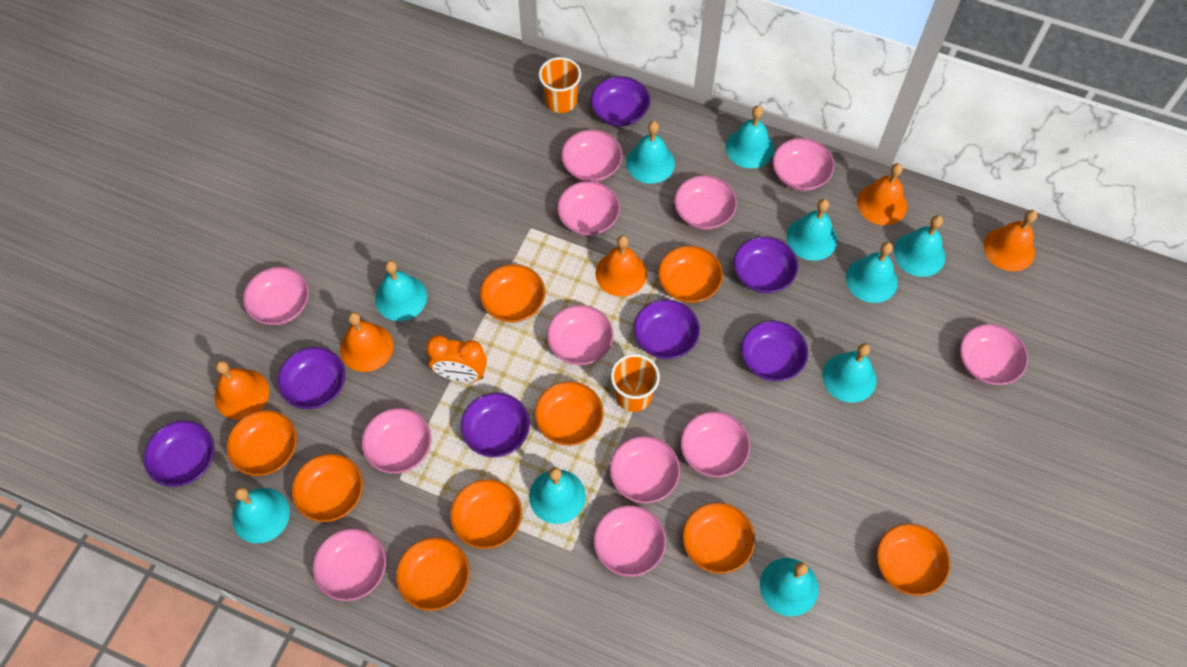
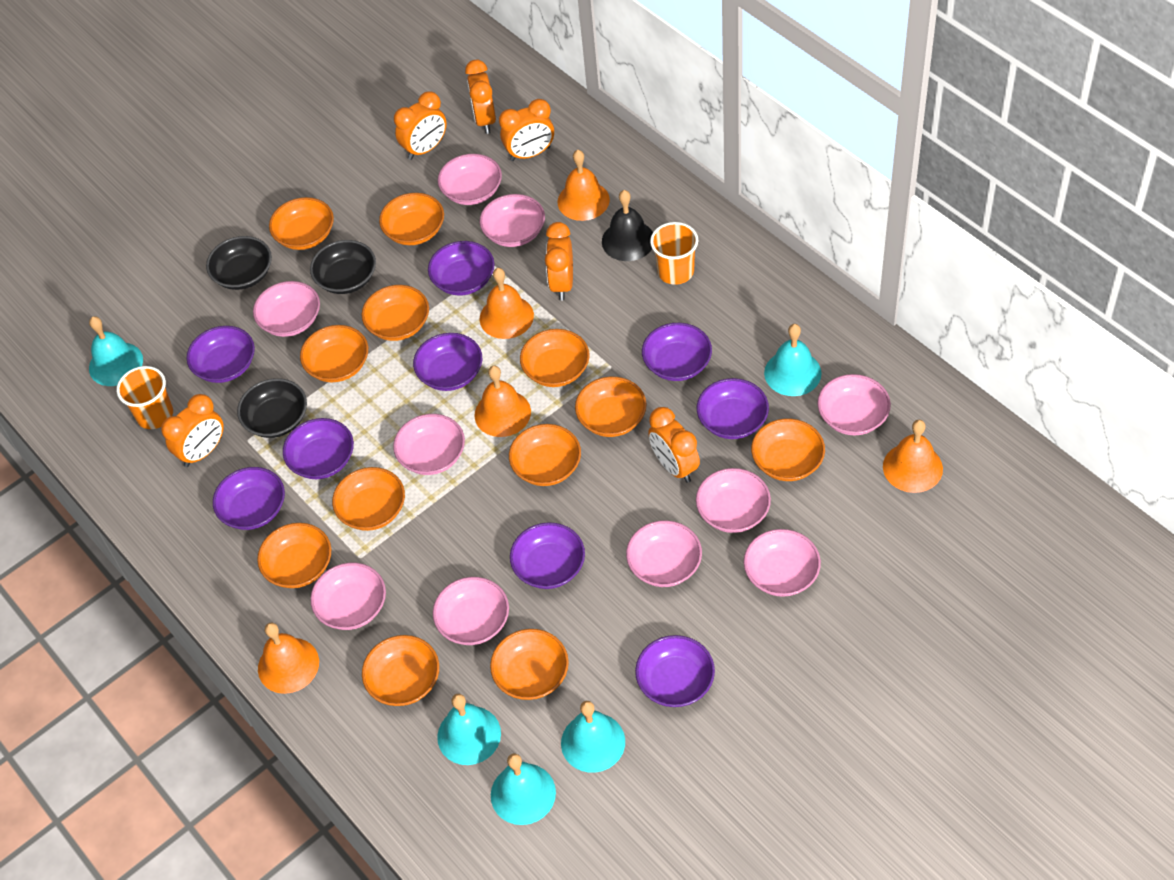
black bell: none = 0 -> [602,190,653,261] = 1
black bowl: none = 0 -> [206,236,272,290] [237,378,307,438] [310,240,376,294] = 3
orange bowl: [227,410,297,476] [292,454,363,522] [396,538,470,611] [450,479,522,549] [480,264,545,322] [535,381,604,446] [658,246,723,303] [682,503,755,574] [877,524,950,596] = 9 -> [257,523,331,588] [269,197,334,250] [300,325,368,382] [332,467,405,531] [362,285,429,341] [362,635,439,706] [379,193,444,245] [490,629,569,700] [509,424,581,486] [520,329,590,387] [575,376,646,437] [751,419,825,481] = 12
orange clock: [426,335,487,382] = 1 -> [161,394,224,467] [394,91,447,160] [465,60,496,134] [499,99,554,161] [545,222,573,301] [648,407,700,483] = 6
pink bowl: [243,267,309,325] [313,528,386,601] [362,408,432,474] [547,305,614,365] [557,181,620,236] [561,130,623,182] [594,505,666,577] [610,436,680,504] [674,175,737,230] [680,412,751,478] [773,138,834,191] [960,324,1028,385] = 12 -> [253,281,320,337] [310,563,386,630] [393,414,465,475] [433,577,509,645] [438,154,502,205] [480,194,545,247] [626,520,702,587] [696,468,771,533] [744,529,821,597] [817,374,891,435] = 10
purple bowl: [143,420,215,487] [277,347,346,409] [461,392,530,457] [590,76,650,126] [633,299,700,359] [733,236,798,293] [741,321,808,381] = 7 -> [186,326,255,383] [213,467,285,530] [283,418,354,479] [413,333,482,391] [428,241,495,295] [510,522,585,589] [635,635,715,707] [642,323,712,381] [697,378,769,439] = 9
turquoise bell: [232,487,290,543] [375,260,427,321] [529,467,586,524] [626,121,675,184] [726,105,774,168] [760,558,819,616] [787,199,837,261] [822,343,877,403] [846,242,898,303] [894,215,945,277] = 10 -> [89,316,143,386] [437,694,501,765] [491,753,556,825] [561,701,625,773] [764,324,822,396] = 5

